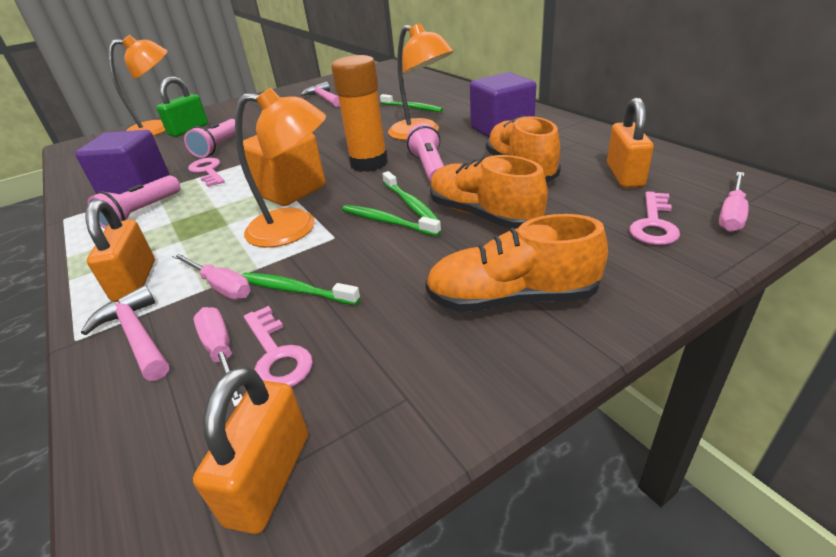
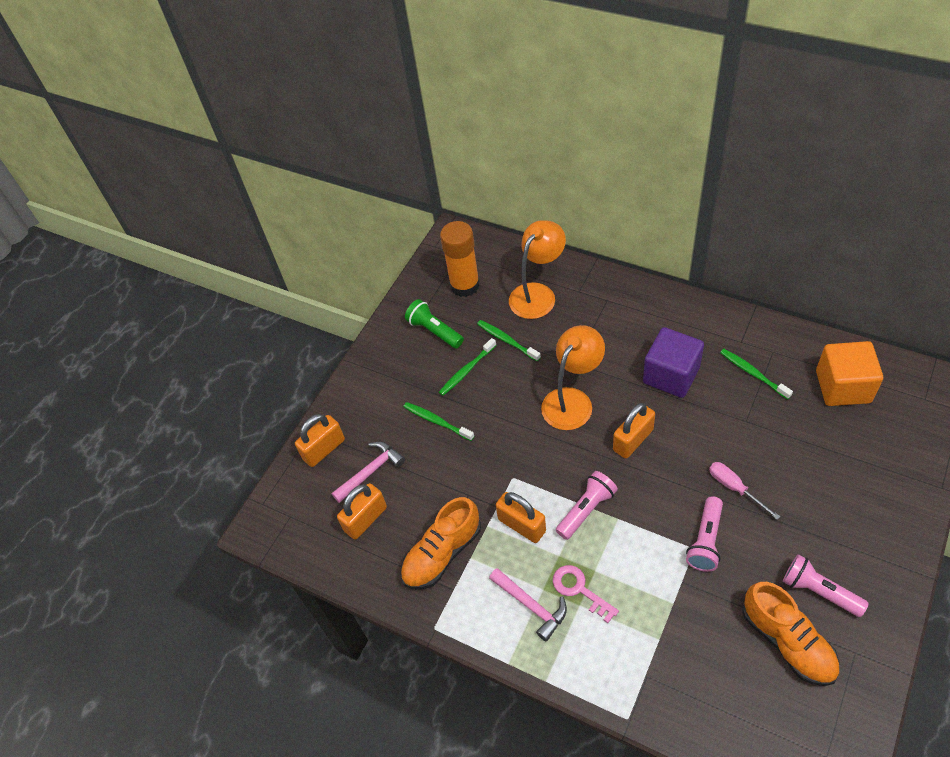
green flashlight: none = 0 -> [405,299,464,348] = 1
green padlock: [156,77,208,137] = 1 -> none = 0
orange lamp: [108,35,167,136] [235,88,326,248] [388,23,453,140] = 3 -> [509,220,566,319] [541,325,605,430] = 2
orange padlock: [85,199,155,302] [193,367,308,534] [607,98,654,188] = 3 -> [295,414,345,467] [337,483,387,540] [496,492,546,543] [613,403,655,459] = 4
orange shoe: [425,214,608,312] [430,155,548,229] [486,115,561,183] = 3 -> [401,497,481,589] [742,582,839,686] = 2
pink key: [188,158,225,187] [244,306,313,387] [629,191,680,245] = 3 -> [553,565,619,623] = 1
pink screwdriver: [172,253,251,300] [193,307,242,407] [719,172,749,232] = 3 -> [709,462,781,520] = 1
purple cube: [75,130,169,194] [470,72,536,137] = 2 -> [643,327,704,398] = 1

